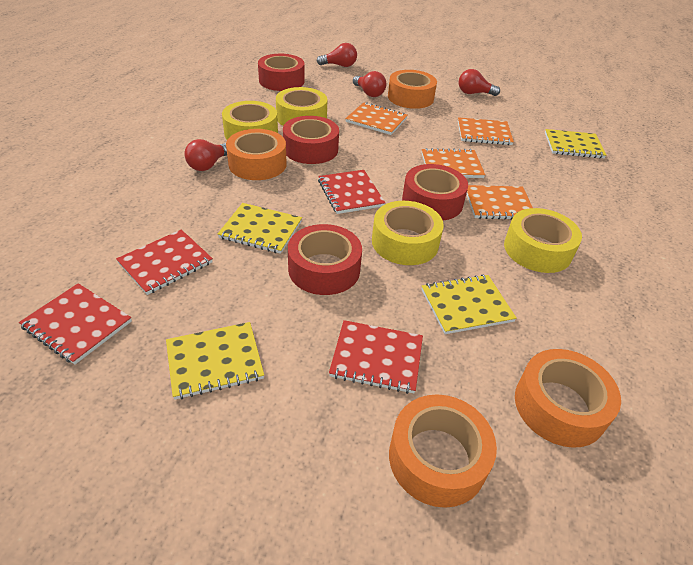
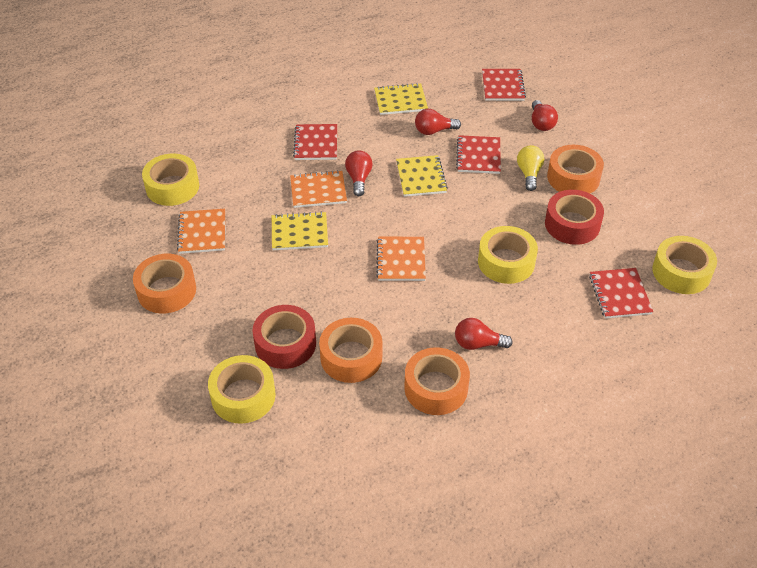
orange notebook: [345,102,408,135] [422,148,485,178] [458,117,514,145] [467,185,533,220] = 4 -> [177,209,225,254] [290,170,347,208] [376,237,426,281] = 3
red tape: [258,54,304,91] [283,116,339,164] [288,224,362,295] [402,164,468,220] = 4 -> [252,305,316,369] [545,190,604,245] = 2
yellow light bulb: none = 0 -> [517,145,544,191] = 1
yellow notebook: [166,322,264,400] [218,203,302,254] [421,274,517,334] [545,129,606,158] = 4 -> [272,211,328,250] [374,83,428,115] [396,155,448,197] = 3

